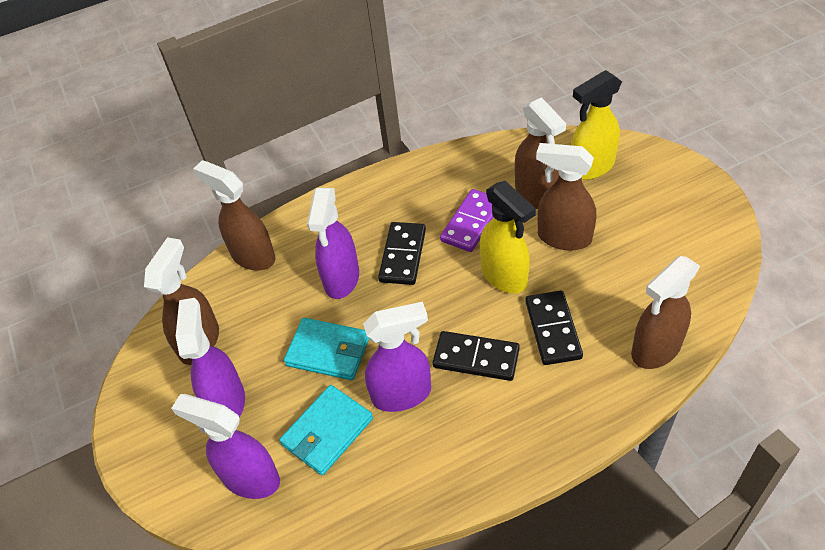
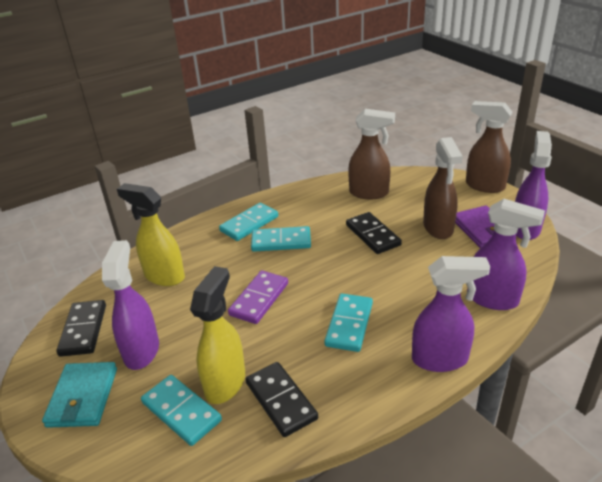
brown spray bottle: [144,237,219,365] [193,160,275,271] [515,97,566,209] [536,143,596,251] [631,256,700,369] = 5 -> [348,109,395,199] [423,137,463,239] [466,101,513,193] = 3
purple wallet: none = 0 -> [455,205,517,248] = 1
turquoise domino: none = 0 -> [141,375,222,446] [219,203,278,241] [251,226,311,252] [324,294,373,352] = 4
turquoise wallet: [279,385,373,475] [284,318,369,380] = 2 -> [42,362,117,428] = 1

